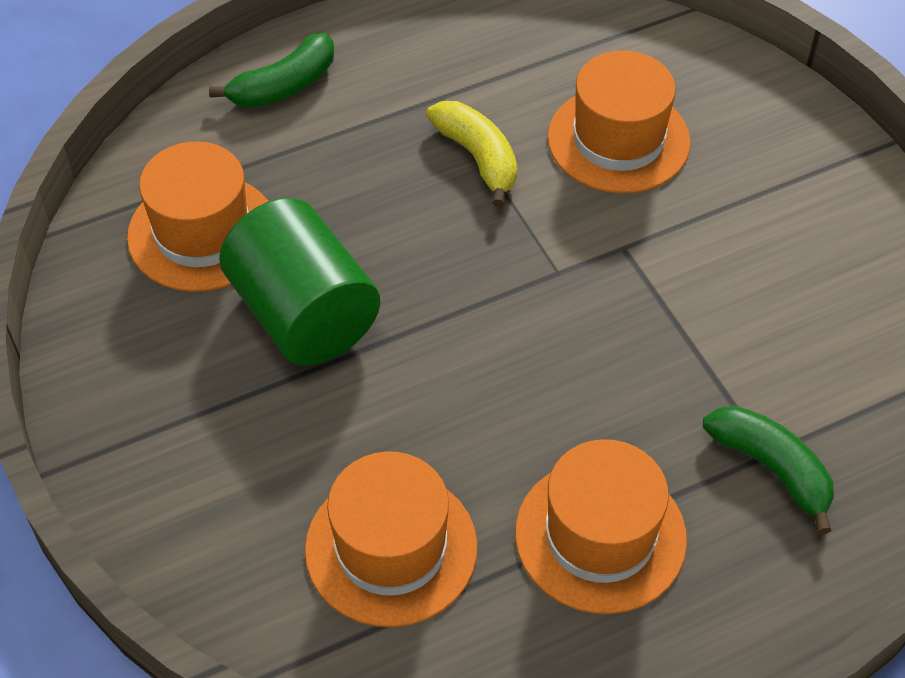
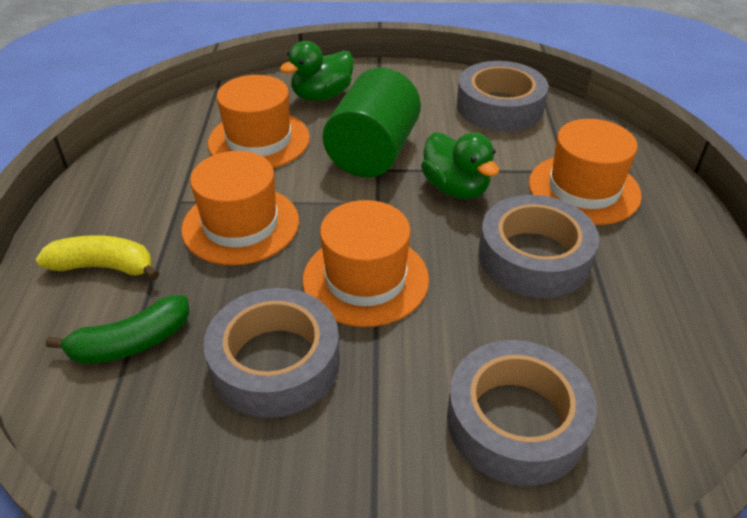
green banana: [209,33,334,108] [703,406,834,534] = 2 -> [46,295,190,364] = 1
green duck: none = 0 -> [280,41,354,101] [421,132,499,199] = 2
grey tape: none = 0 -> [204,288,340,418] [447,340,597,486] [457,61,549,131] [478,195,599,298] = 4

